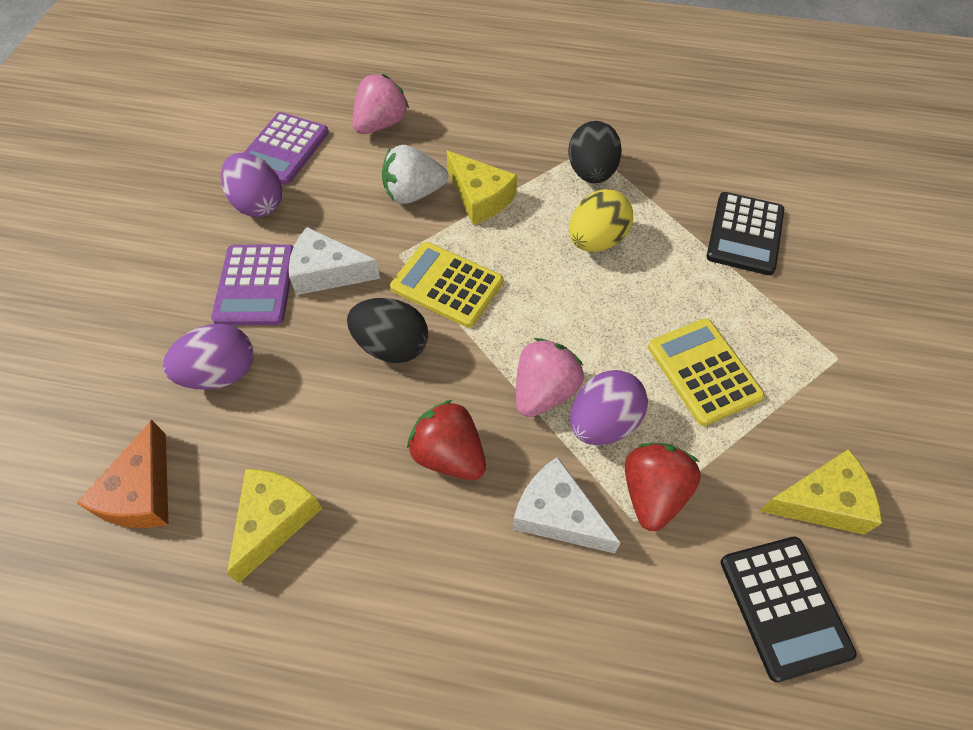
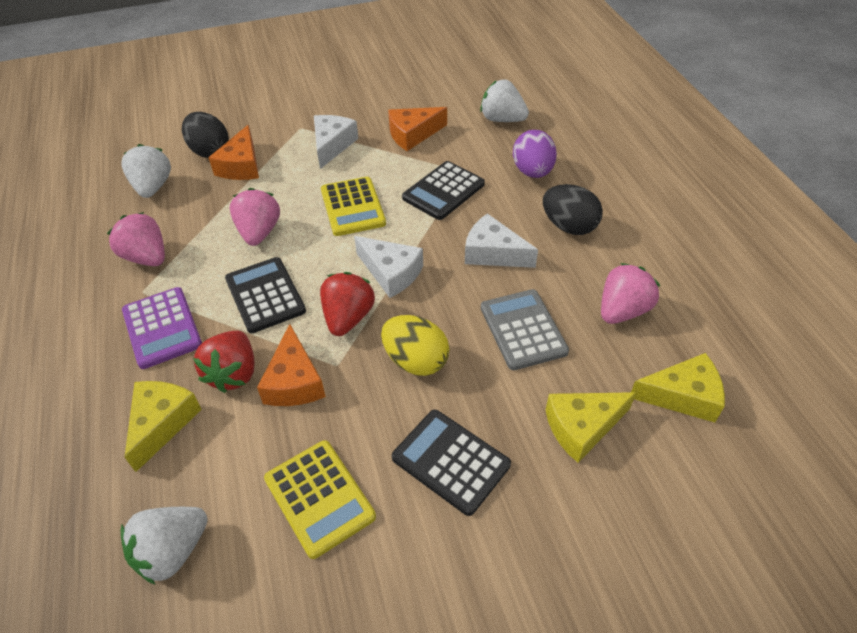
black calculator: [707,192,784,275] [720,537,857,682] = 2 -> [225,257,306,333] [392,410,511,516] [402,161,485,220] = 3
grey calculator: none = 0 -> [481,289,569,370] = 1
orange cheese: [77,420,169,528] = 1 -> [208,125,259,180] [257,324,326,406] [388,107,447,151] = 3
pink strawberry: [352,74,409,134] [516,338,584,417] = 2 -> [107,212,165,266] [230,188,280,246] [601,263,660,324] = 3
purple calculator: [211,244,293,325] [244,112,329,185] = 2 -> [122,287,202,369] = 1
purple egg: [163,324,254,390] [221,153,282,217] [570,370,648,445] = 3 -> [513,130,557,178] = 1
white cheese: [289,227,380,295] [513,457,621,553] = 2 -> [314,115,359,169] [354,236,423,298] [465,213,538,268] = 3
white strawberry: [382,145,448,204] = 1 -> [121,144,171,198] [121,507,208,585] [480,80,529,122] = 3

